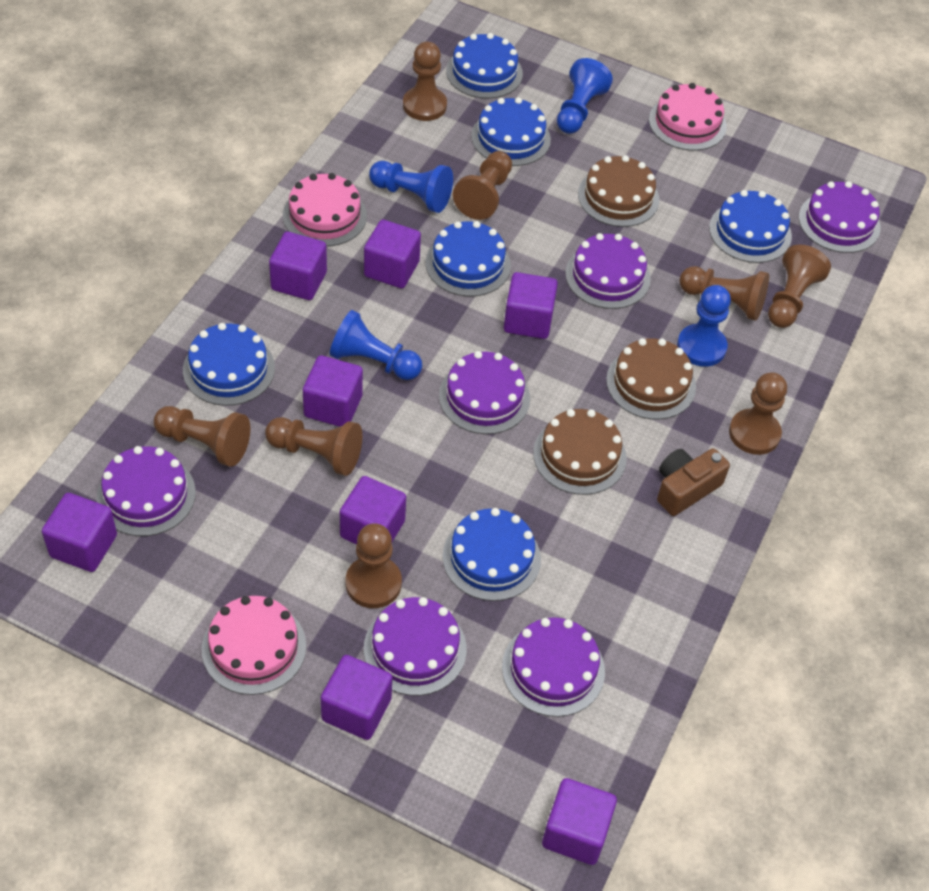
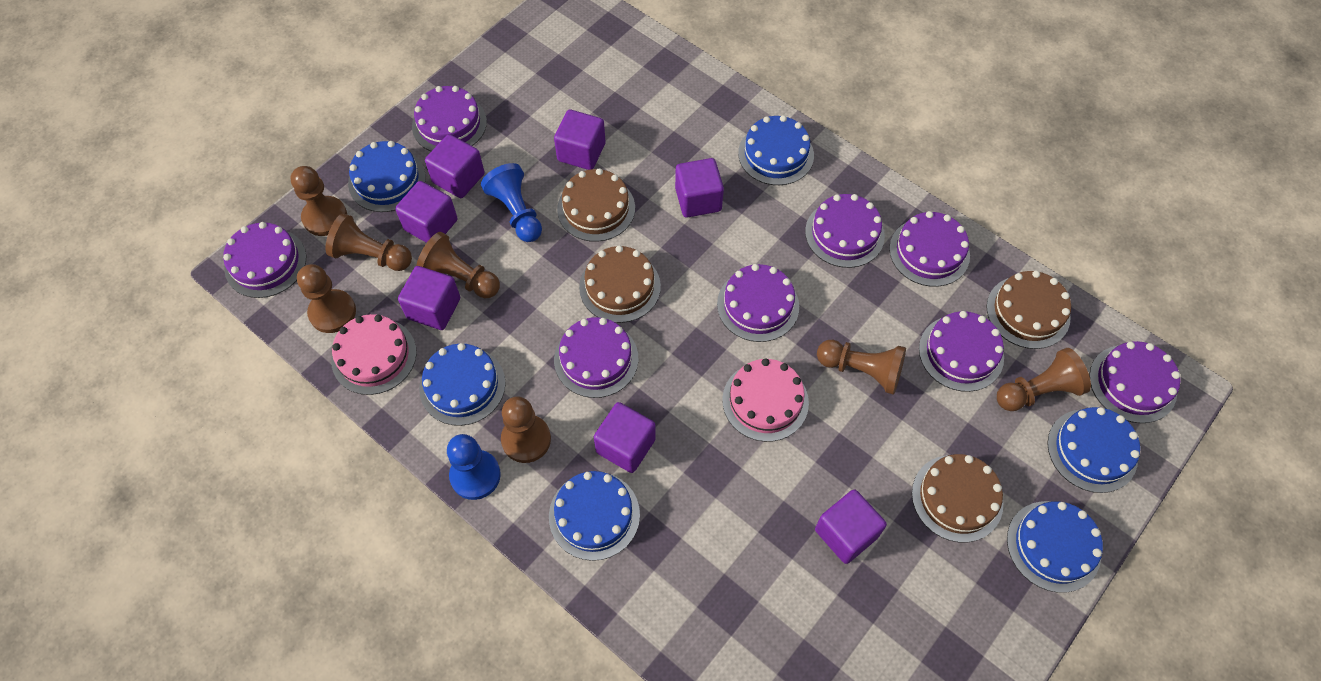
blue pawn: [330,310,422,380] [369,161,453,213] [557,58,613,134] [677,285,731,367] = 4 -> [447,434,501,500] [481,163,542,242] = 2
brown cake: [533,409,627,495] [578,155,659,227] [606,338,696,420] = 3 -> [557,168,635,242] [579,245,661,323] [912,454,1003,542] [986,271,1071,349] = 4
brown camera: [657,448,730,516] = 1 -> none = 0
brown pawn: [154,406,250,467] [265,417,362,476] [345,523,402,608] [403,41,447,121] [453,151,512,220] [679,266,769,321] [729,372,787,455] [768,245,831,328] = 8 -> [290,166,347,236] [297,264,356,333] [325,213,412,271] [417,232,500,298] [501,396,551,463] [817,340,906,395] [997,348,1091,411] = 7
pink cake: [202,596,306,695] [283,173,367,246] [649,83,727,151] = 3 -> [331,314,417,395] [722,358,809,442] = 2
purple cake: [96,446,196,536] [364,597,467,696] [439,351,530,434] [502,617,605,717] [565,233,651,309] [799,181,881,253] = 6 -> [223,222,306,298] [412,86,487,151] [554,317,638,398] [717,264,799,342] [805,194,885,268] [889,211,970,287] [919,311,1004,392] [1089,341,1180,423] = 8
purple cube: [42,493,117,572] [269,232,327,300] [303,355,363,427] [321,655,392,740] [340,476,406,545] [364,219,421,288] [504,272,558,339] [542,778,617,865] = 8 -> [395,181,457,243] [398,266,460,330] [425,134,484,198] [554,110,606,170] [594,402,656,473] [675,158,724,218] [815,489,887,564] = 7

